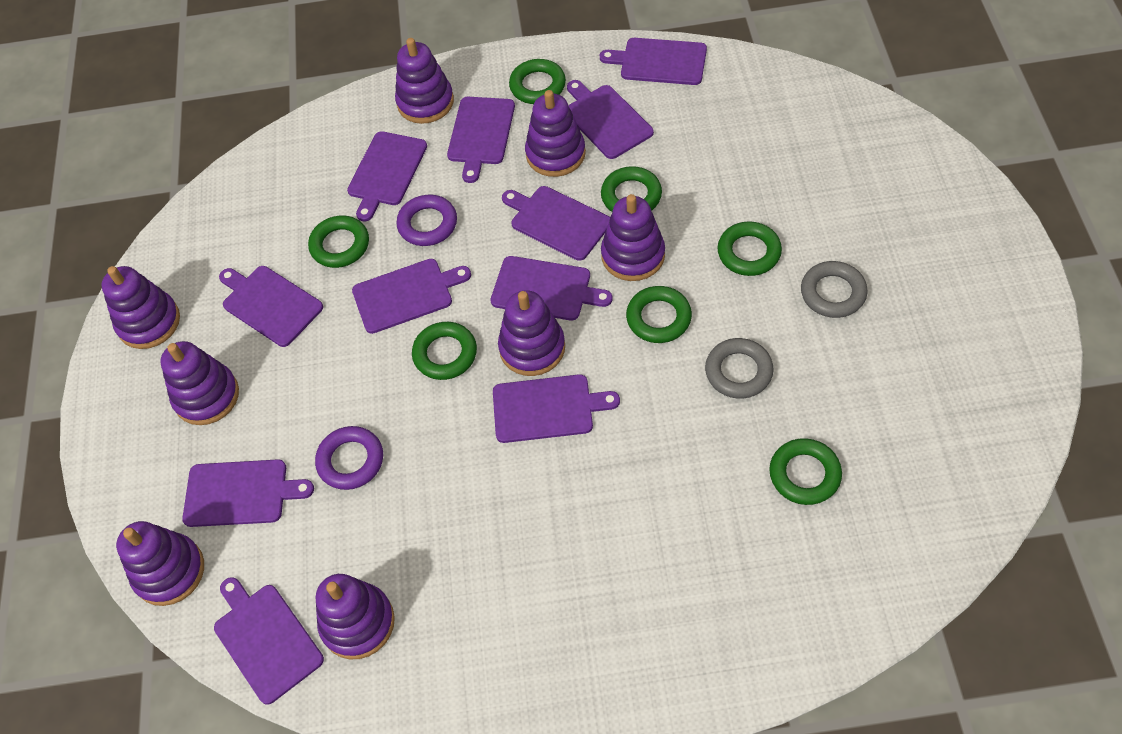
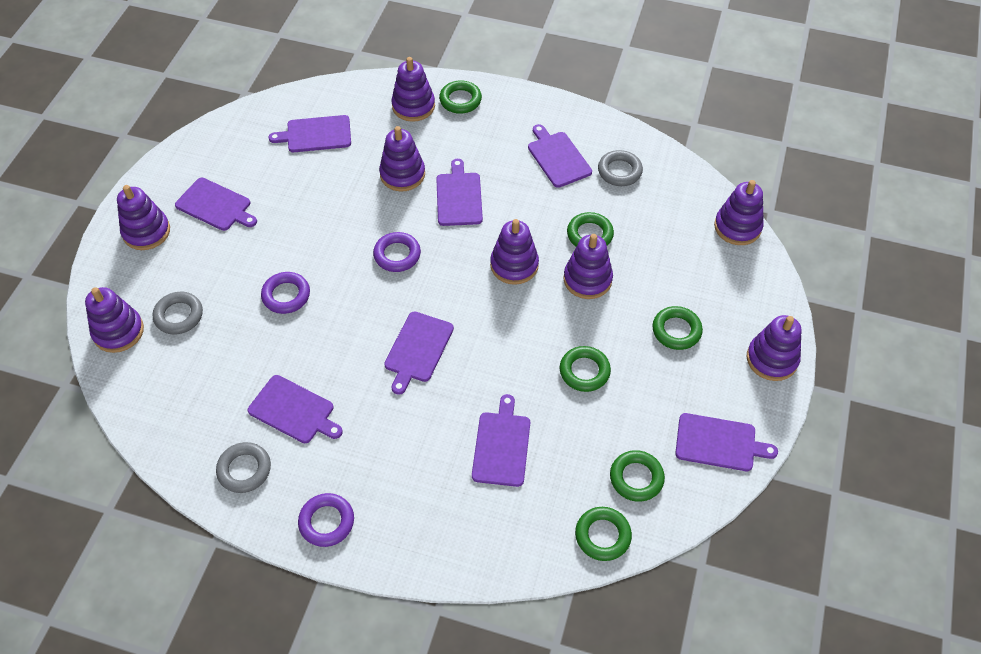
green ring: [308,215,369,268] [412,322,477,380] [509,59,566,104] [601,166,662,212] [626,286,692,343] [717,221,782,276] [769,438,842,505] = 7 -> [439,80,482,114] [560,346,611,392] [567,212,614,246] [575,507,632,561] [610,450,665,502] [652,306,703,350] = 6
grey ring: [705,338,774,399] [801,261,868,318] = 2 -> [153,292,203,335] [216,442,271,493] [598,150,643,186] = 3
purple cutting board: [182,459,314,527] [214,577,324,705] [219,266,323,347] [347,131,427,221] [352,259,471,334] [447,97,515,183] [490,256,612,320] [493,374,620,443] [502,186,610,261] [567,80,654,159] [600,38,707,85] = 11 -> [175,178,257,231] [248,375,343,443] [268,115,351,152] [384,311,454,395] [436,159,483,226] [472,394,530,487] [528,124,592,188] [675,413,778,471] = 8
purple ring: [315,426,383,490] [397,195,457,246] = 2 -> [261,272,310,314] [298,493,354,547] [373,232,421,272] = 3

